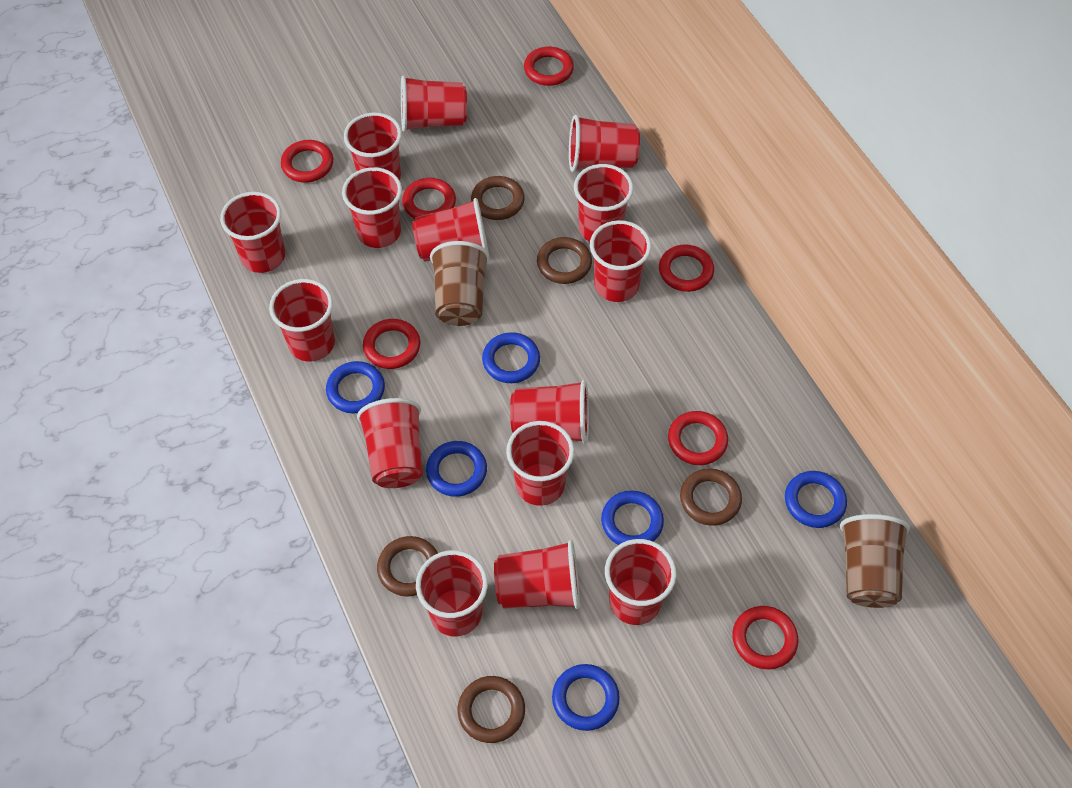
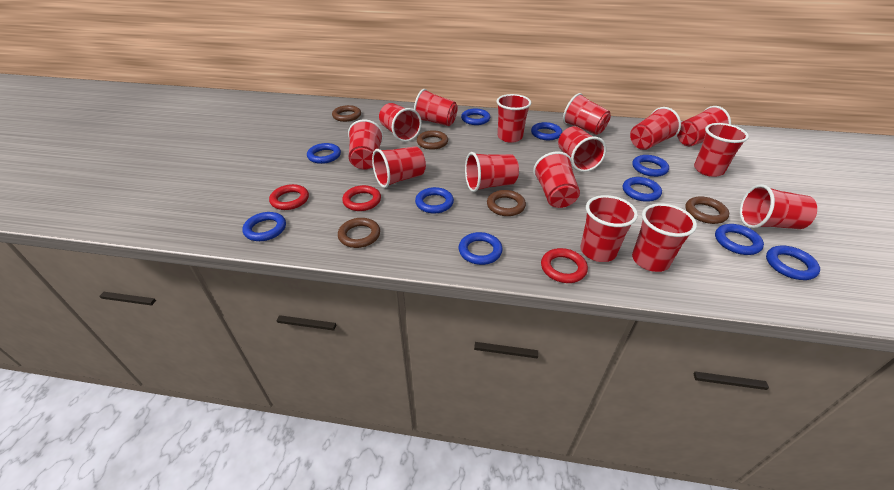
blue ring: [326,361,385,413] [426,441,487,497] [482,332,540,383] [552,664,620,731] [601,490,664,545] [785,471,847,528] = 6 -> [242,212,286,241] [307,143,341,164] [415,187,454,214] [459,232,503,265] [461,109,490,125] [531,122,562,140] [623,177,662,202] [632,155,669,177] [715,224,764,255] [766,246,820,280] = 10
brown cup: [430,241,490,326] [840,514,910,608] = 2 -> none = 0
red ring: [281,140,333,183] [363,319,420,369] [402,178,456,219] [524,47,574,86] [659,245,714,292] [668,411,728,465] [732,606,799,669] = 7 -> [269,184,309,210] [342,185,381,211] [541,248,588,283] = 3

